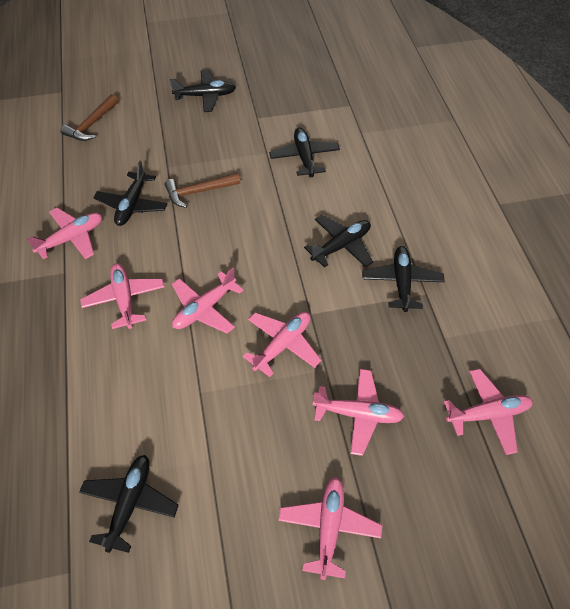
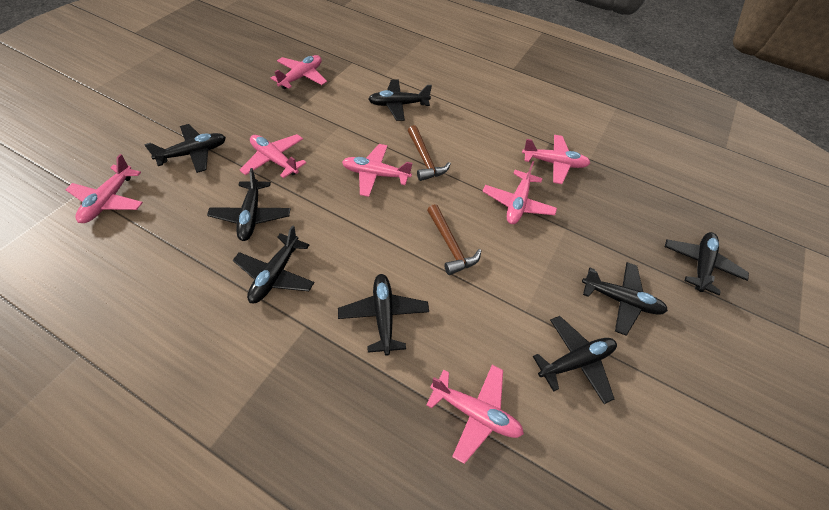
black plane: [79,455,179,553] [93,161,167,226] [170,70,236,112] [269,128,340,178] [304,215,373,268] [362,246,445,312] = 6 -> [144,124,226,173] [207,168,290,241] [233,225,315,303] [338,274,429,356] [368,79,432,121] [533,316,617,404] [582,262,668,335] [665,232,749,295] = 8

